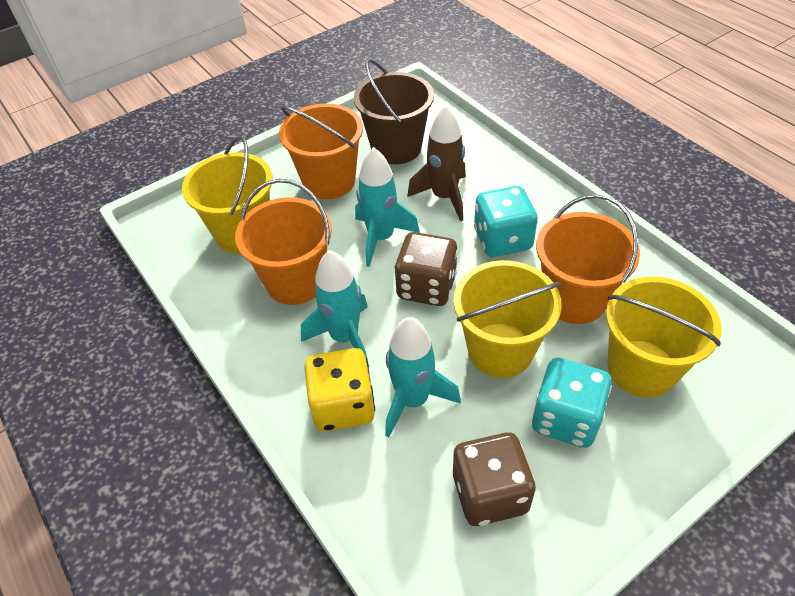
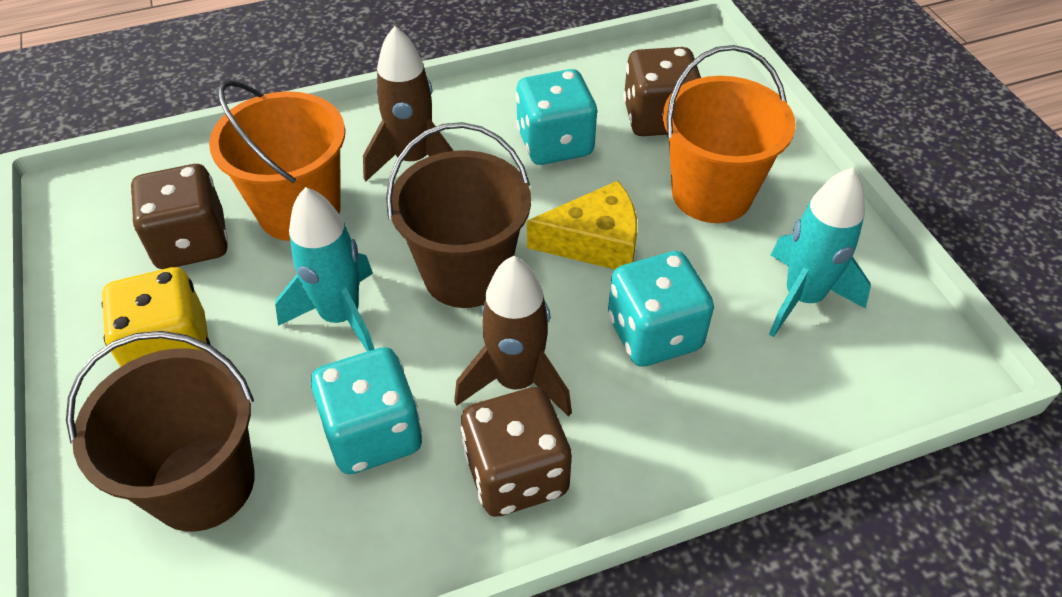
brown bucket: [354,59,434,164] = 1 -> [66,331,255,532] [386,122,531,308] = 2
brown dice: [394,232,458,306] [453,432,536,526] = 2 -> [130,164,228,269] [461,387,572,517] [623,47,701,136] = 3
brown rocket: [407,105,466,221] = 1 -> [363,26,454,181] [454,256,572,417] = 2
orange bucket: [235,179,332,305] [279,104,363,199] [536,194,640,324] = 3 -> [209,80,345,241] [663,45,796,223] = 2
turquoise dice: [474,186,538,257] [532,358,612,448] = 2 -> [311,347,422,474] [516,69,597,165] [608,251,714,367] = 3
turquoise rocket: [301,250,369,368] [355,147,420,267] [385,317,461,438] = 3 -> [275,187,374,352] [769,167,871,337] = 2
yellow bucket: [182,136,273,254] [453,260,562,378] [606,277,722,397] = 3 -> none = 0
yellow cheese: none = 0 -> [527,181,637,269] = 1

